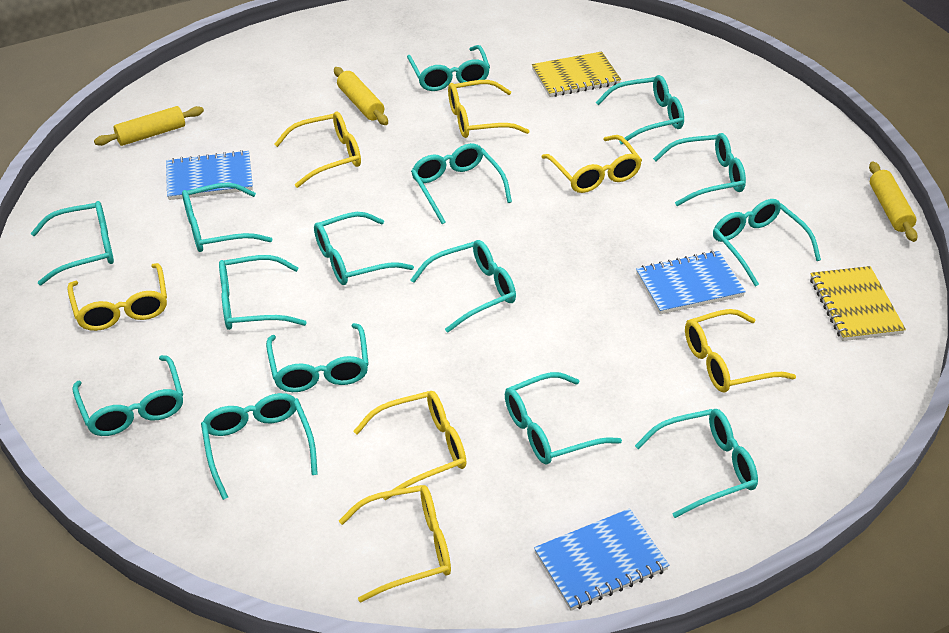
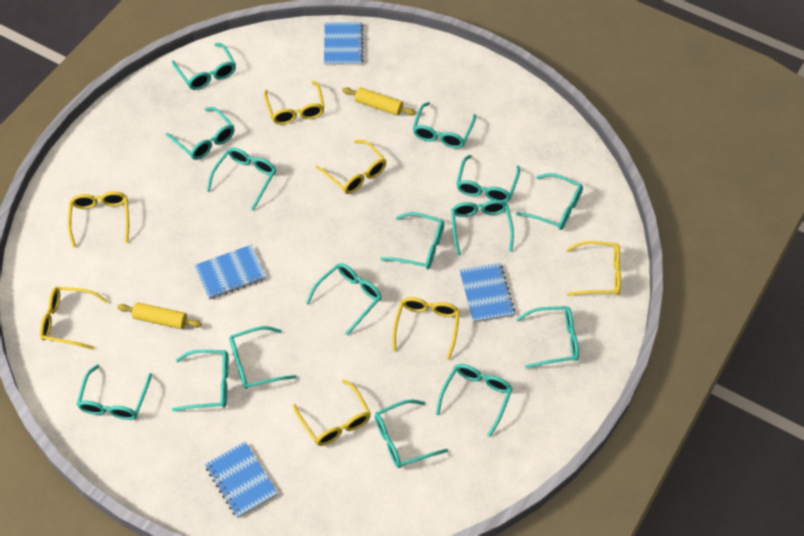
blue notebook: [166,150,253,200] [534,508,669,611] [636,251,746,314] = 3 -> [194,245,266,300] [205,441,278,518] [324,22,364,65] [459,263,515,323] = 4
yellow notebook: [532,51,621,97] [810,266,906,341] = 2 -> none = 0
yellow rolling pin: [94,106,204,146] [334,67,388,125] [869,161,918,242] = 3 -> [117,302,202,329] [342,87,416,116] = 2

